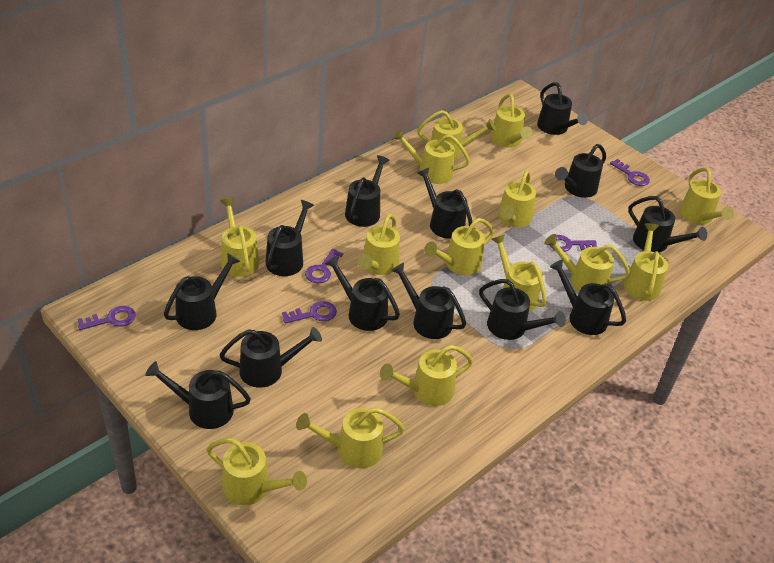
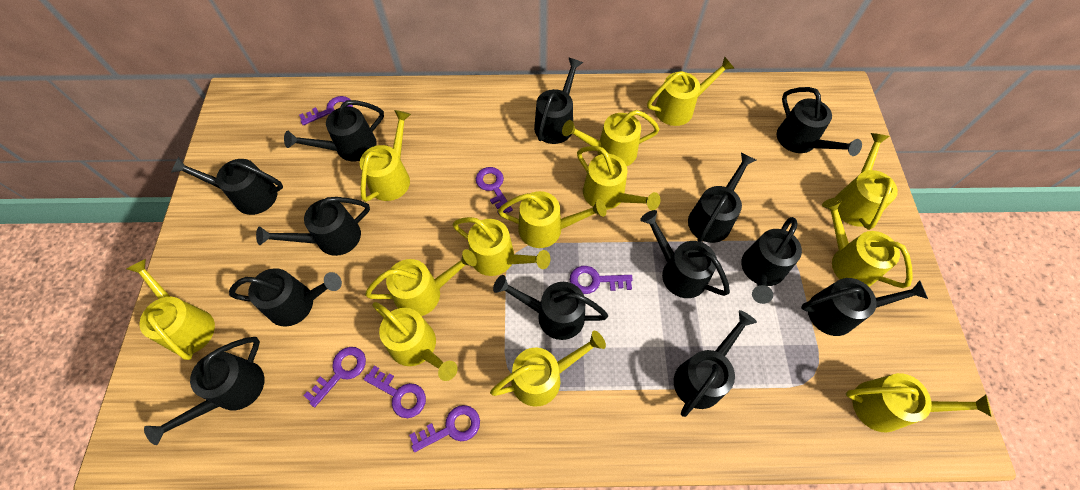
purple key: [77,306,136,330] [282,301,337,324] [305,249,343,283] [550,235,597,252] [610,159,650,186] = 5 -> [299,96,353,125] [303,347,366,407] [364,366,426,418] [409,405,480,452] [476,167,513,216] [570,266,633,294] = 6
yellow watering can: [207,438,307,505] [221,198,259,277] [296,407,405,469] [357,214,400,275] [380,345,473,406] [392,129,470,184] [417,110,496,160] [424,218,494,275] [490,94,533,148] [492,234,547,311] [498,170,536,228] [544,234,630,292] [624,223,668,301] [679,167,734,224] = 14 -> [126,259,215,360] [360,110,411,202] [365,249,477,316] [372,302,458,381] [452,217,551,276] [490,331,606,407] [498,191,606,248] [562,110,660,166] [577,146,660,210] [647,57,735,126] [822,197,913,288] [835,133,898,230] [846,373,992,432] = 13

